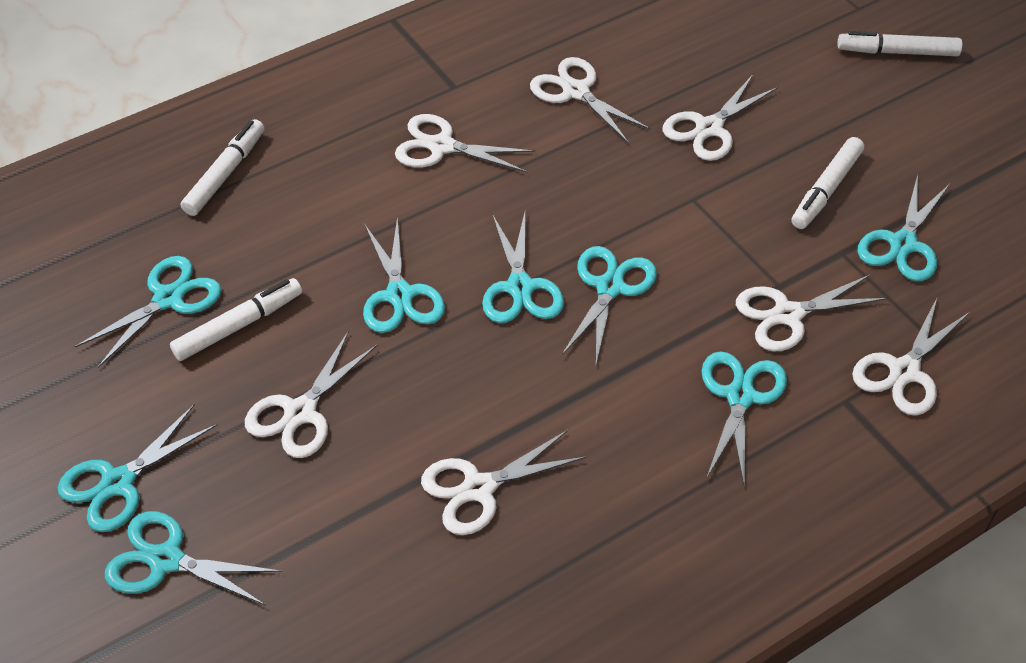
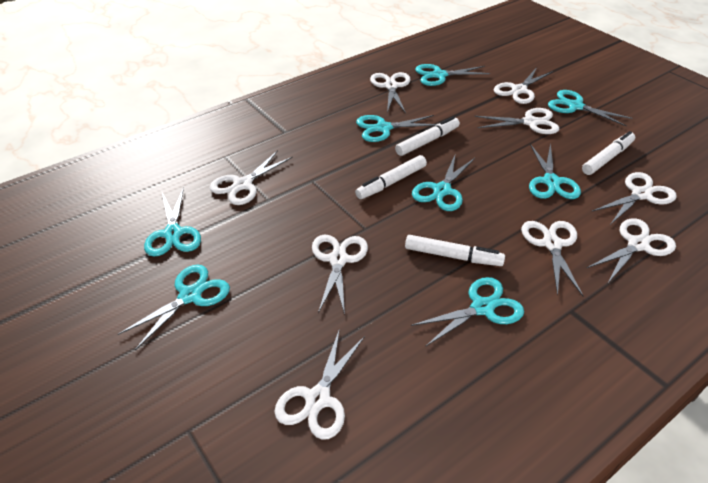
white scissors: [245,331,378,458] [395,114,535,172] [421,430,587,535] [530,57,651,144] [663,75,778,161] [736,274,888,351] [852,298,970,416] = 7 -> [209,150,293,205] [274,328,365,440] [312,235,368,315] [370,72,411,113] [474,108,559,134] [494,67,553,104] [521,221,583,296] [587,218,676,283] [592,172,677,225] = 9

